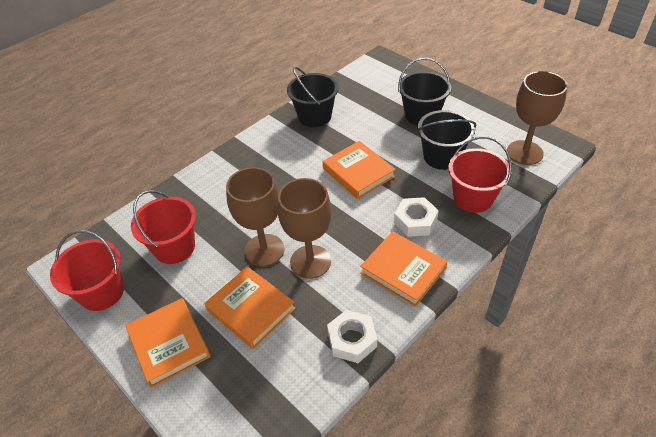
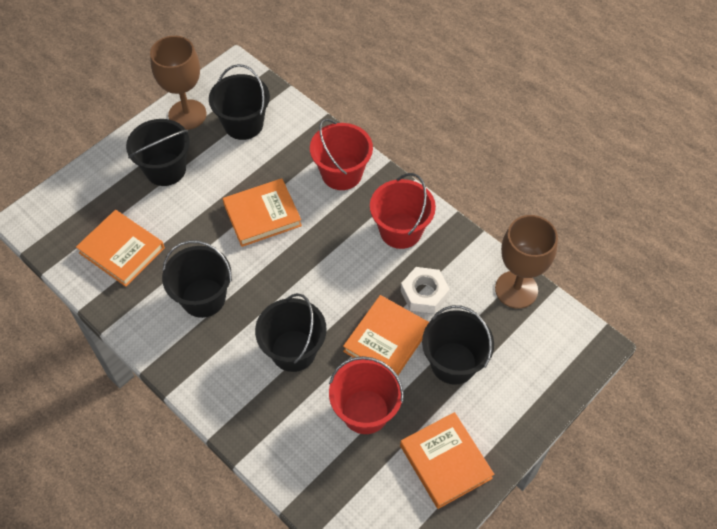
black bucket: [287,67,338,127] [398,58,451,126] [417,110,477,170] = 3 -> [126,119,190,186] [162,240,232,318] [209,64,270,140] [255,293,327,372] [422,305,494,385] = 5
brown goblet: [226,167,285,267] [277,178,332,279] [507,71,568,165] = 3 -> [150,36,207,130] [495,215,558,309] = 2
white nut: [327,310,377,363] [394,197,439,237] = 2 -> [401,267,450,314] = 1

